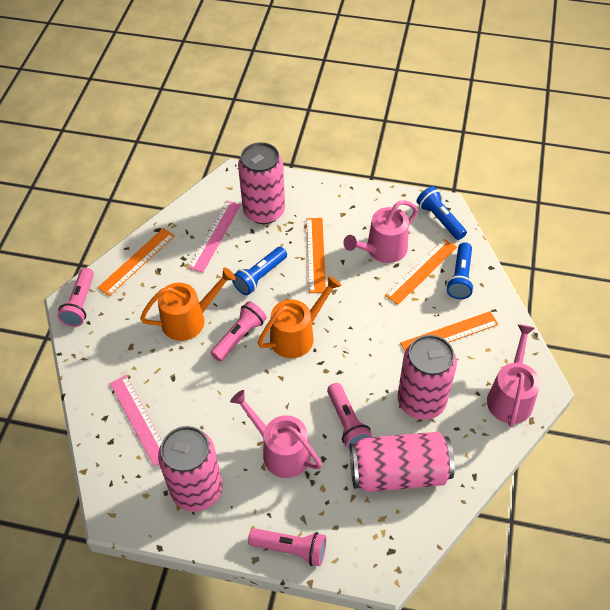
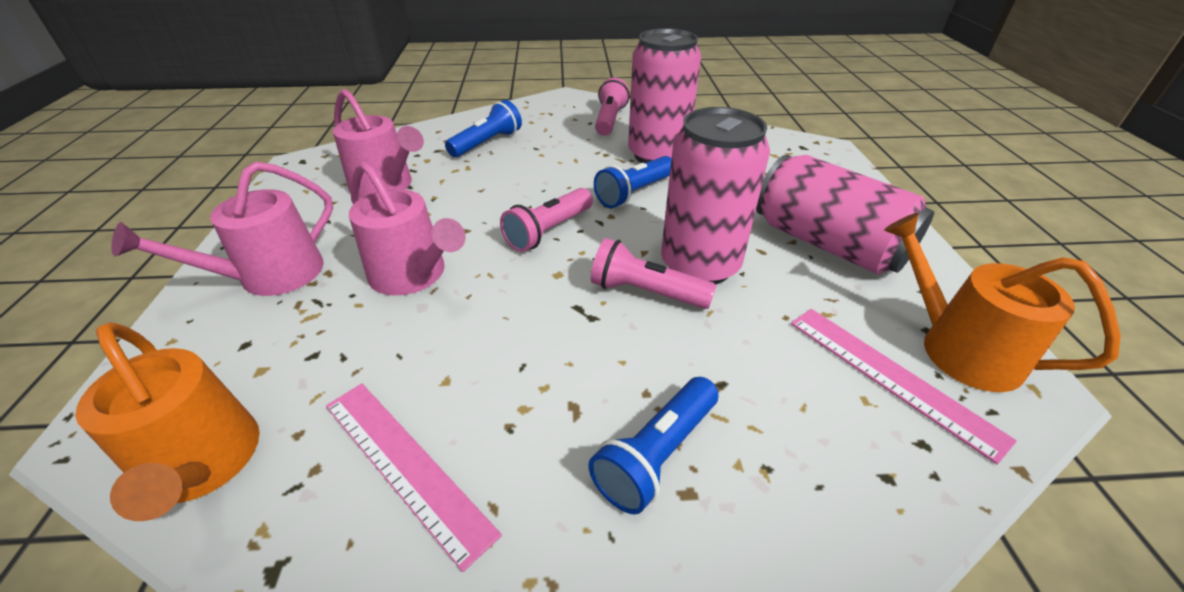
orange ruler: [98,228,175,296] [307,218,326,293] [385,239,457,305] [400,311,499,351] = 4 -> none = 0
pink can: [158,426,222,512] [238,142,285,224] [350,432,455,492] [397,335,457,420] = 4 -> [628,28,701,163] [661,107,770,284] [756,155,934,274] = 3
pink flashlight: [57,268,94,327] [211,301,267,361] [248,528,326,566] [327,383,372,450] = 4 -> [500,188,593,252] [591,238,716,309] [595,78,630,136] = 3

